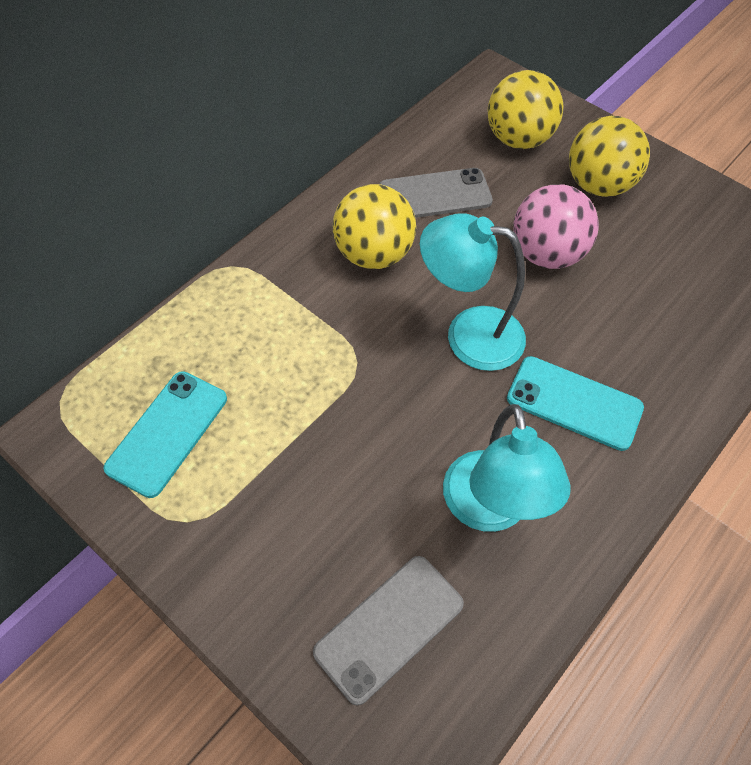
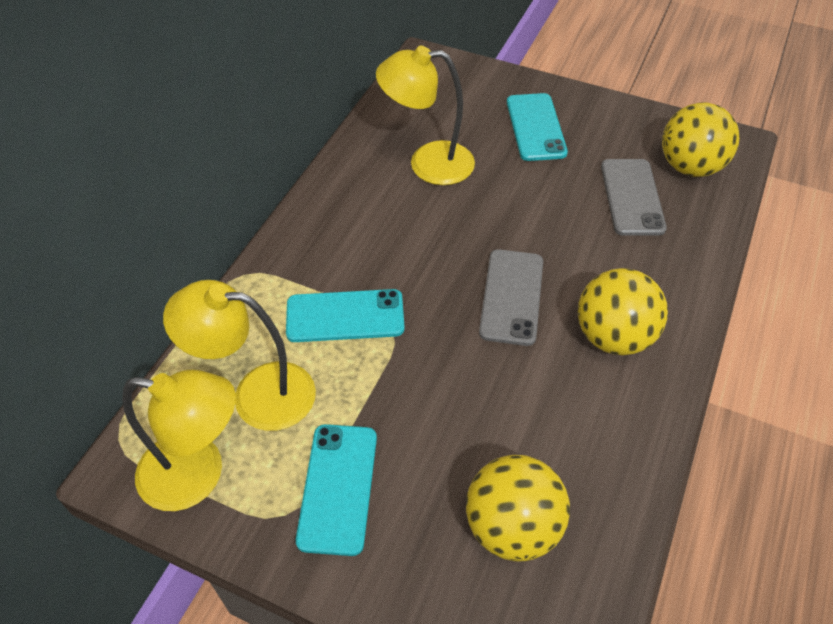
pink ball: [513,184,599,269] = 1 -> none = 0
turquoise lamp: [420,213,526,371] [443,404,571,532] = 2 -> none = 0
turquoise phone: [104,371,227,498] [507,356,644,451] = 2 -> [286,289,405,342] [296,424,377,556] [507,93,568,161] = 3
yellow lamp: none = 0 -> [122,370,236,511] [163,280,316,431] [376,46,475,185] = 3

